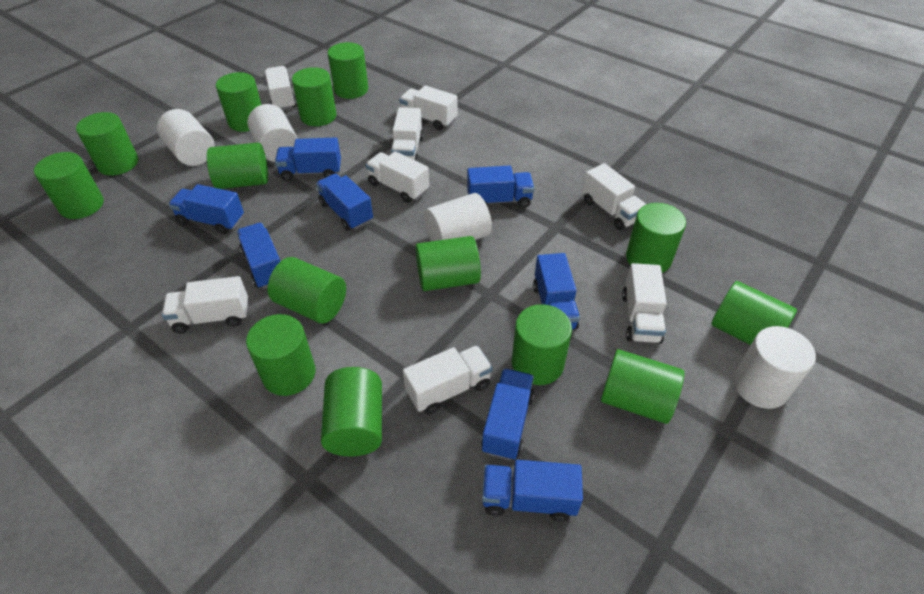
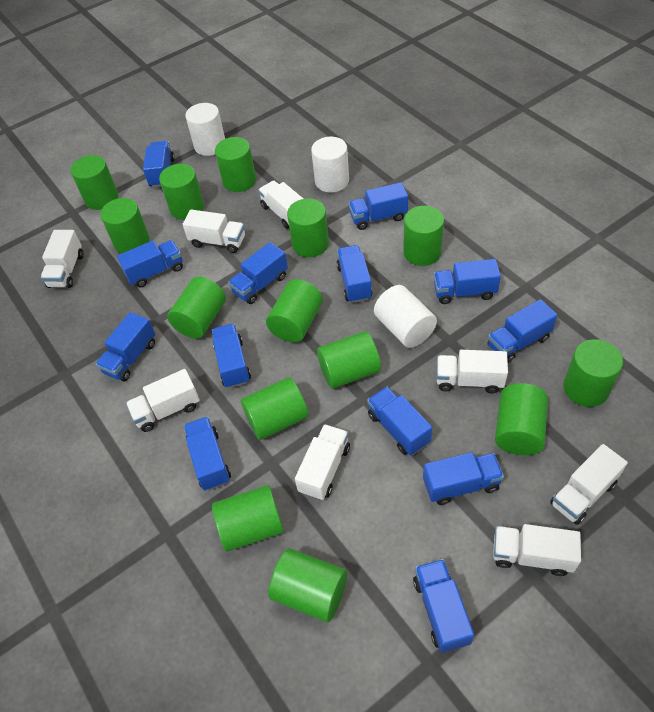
blue truck: [168,184,244,234] [237,223,280,289] [275,137,341,181] [316,173,373,230] [467,166,534,208] [481,369,534,460] [482,460,583,522] [533,253,580,330] = 8 -> [96,312,155,381] [117,240,183,288] [143,141,175,188] [184,417,231,491] [212,324,251,388] [228,242,288,304] [336,245,373,303] [349,182,408,230] [367,387,432,455] [413,559,474,653] [423,452,504,505] [434,259,501,304] [488,299,558,363] = 13
white cylinder: [157,109,215,166] [247,104,298,162] [424,193,492,241] [733,326,816,409] = 4 -> [185,103,225,156] [311,137,349,192] [374,285,437,348] = 3

